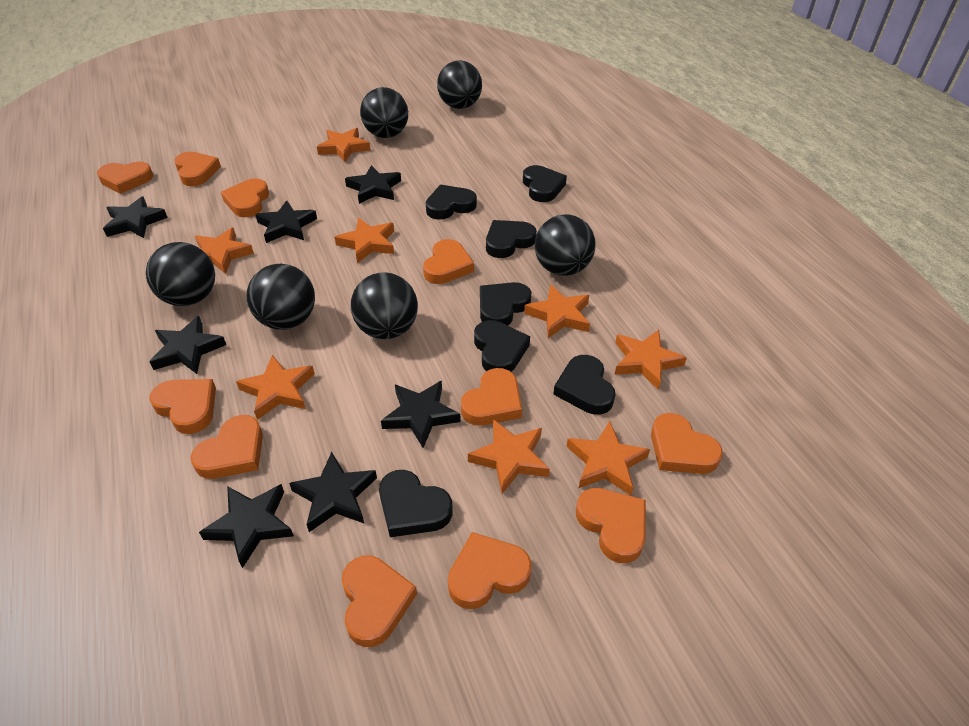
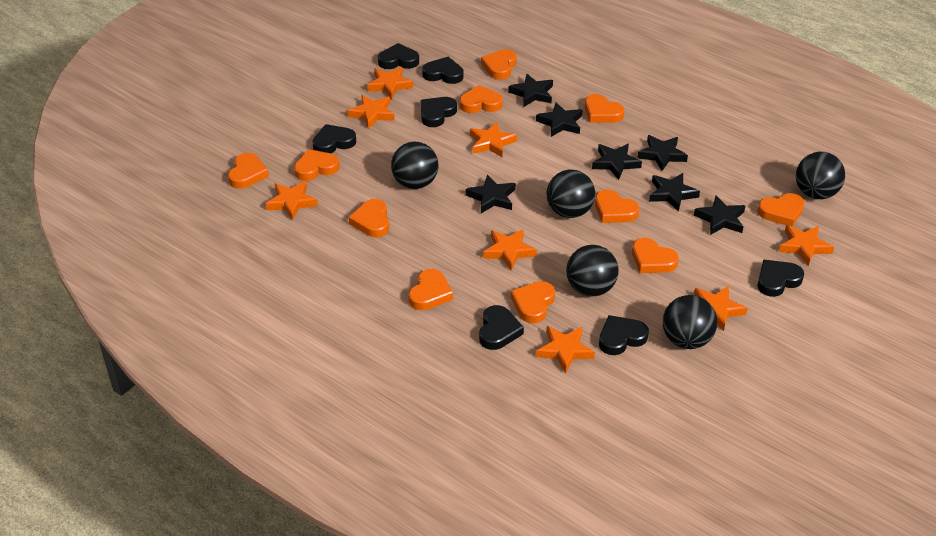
black ball: [146,242,215,306] [247,264,315,330] [351,272,418,339] [360,87,408,138] [437,60,482,109] [535,214,595,276] = 6 -> [391,141,439,189] [547,170,595,218] [566,245,619,297] [663,295,717,349] [796,152,845,199] = 5

